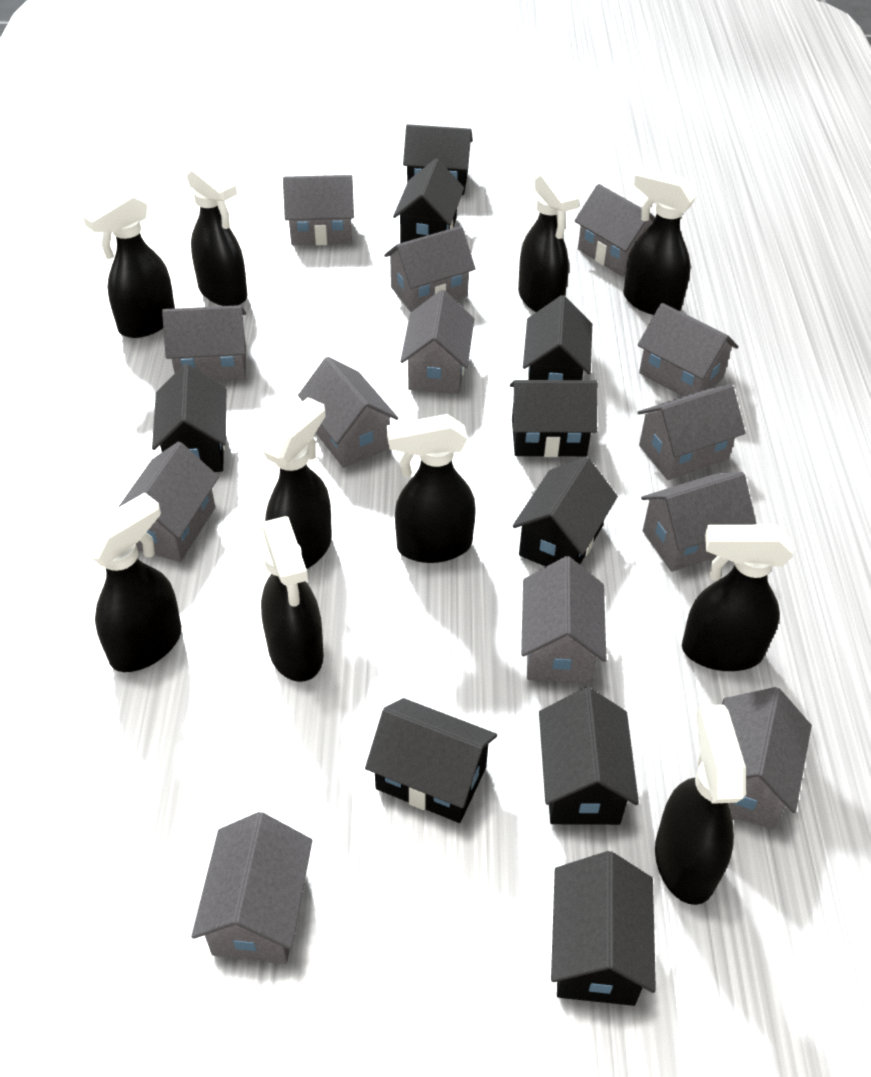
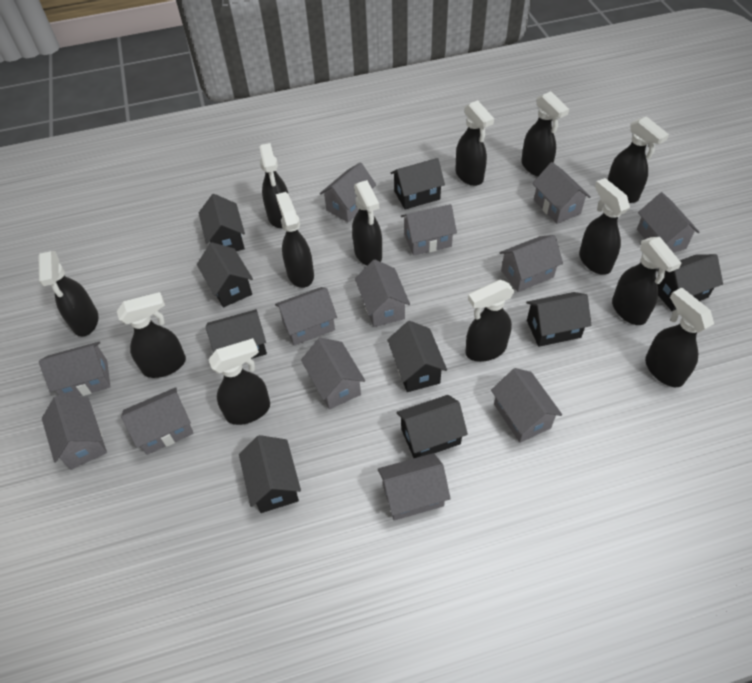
black spray bottle: [79,493,182,672] [82,191,175,338] [186,160,248,306] [261,516,324,682] [262,397,332,569] [387,414,476,563] [518,168,580,312] [624,168,697,315] [655,705,746,905] [682,525,793,671] = 10 -> [38,251,98,336] [117,292,186,378] [208,338,270,425] [259,143,289,228] [276,192,314,288] [352,180,382,266] [455,100,494,186] [466,280,514,362] [521,91,569,176] [579,178,630,275] [607,116,669,203] [612,237,681,325] [645,288,714,387] = 13

